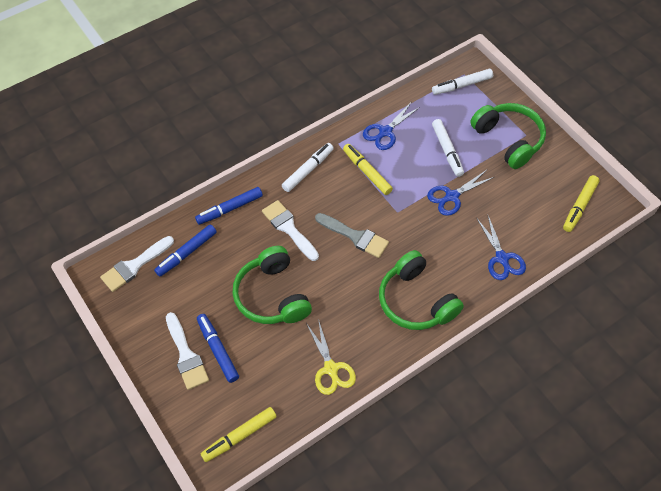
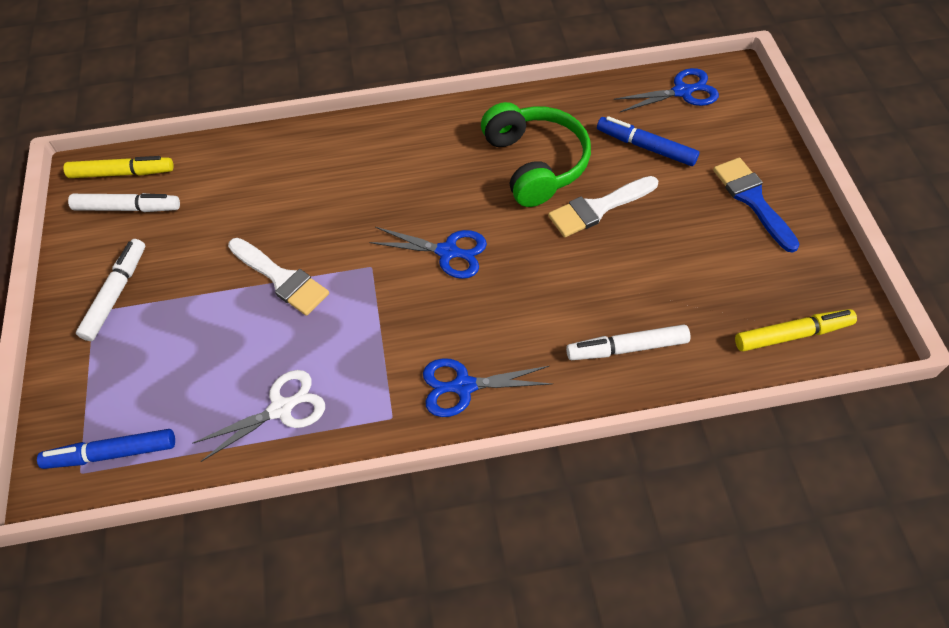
blue brush: none = 0 -> [713,158,800,253] = 1
blue marker: [154,224,217,276] [195,187,263,225] [197,314,239,383] = 3 -> [37,429,175,469] [597,116,699,166] = 2
green headphones: [232,246,312,324] [379,250,464,330] [470,103,546,169] = 3 -> [481,102,591,207] = 1
grey brush: [315,213,389,258] = 1 -> none = 0
white brush: [100,236,174,292] [166,312,209,390] [262,200,319,261] = 3 -> [228,238,329,316] [548,176,658,237] = 2
white scissors: none = 0 -> [193,370,325,462] = 1
yellow marker: [201,407,277,462] [343,144,393,195] [563,175,600,232] = 3 -> [63,156,174,178] [735,309,857,352] = 2
yellow scissors: [306,319,356,395] = 1 -> none = 0

